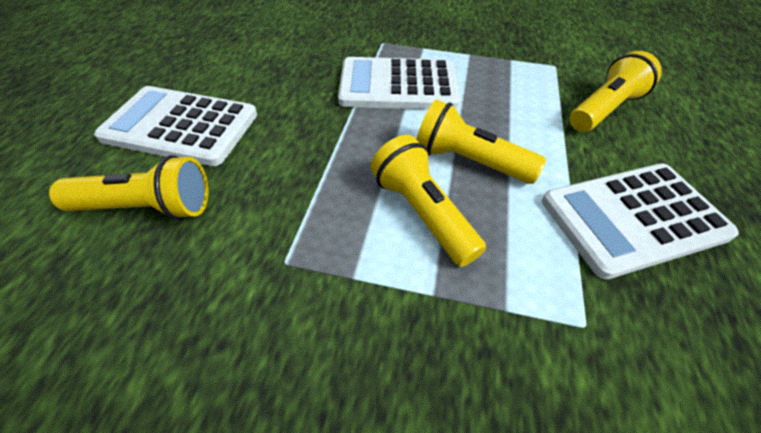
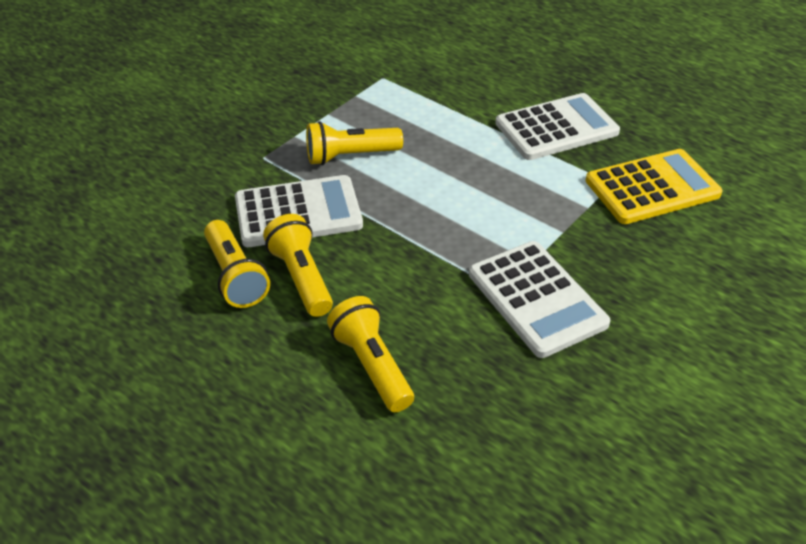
yellow calculator: none = 0 -> [586,149,723,224] = 1

